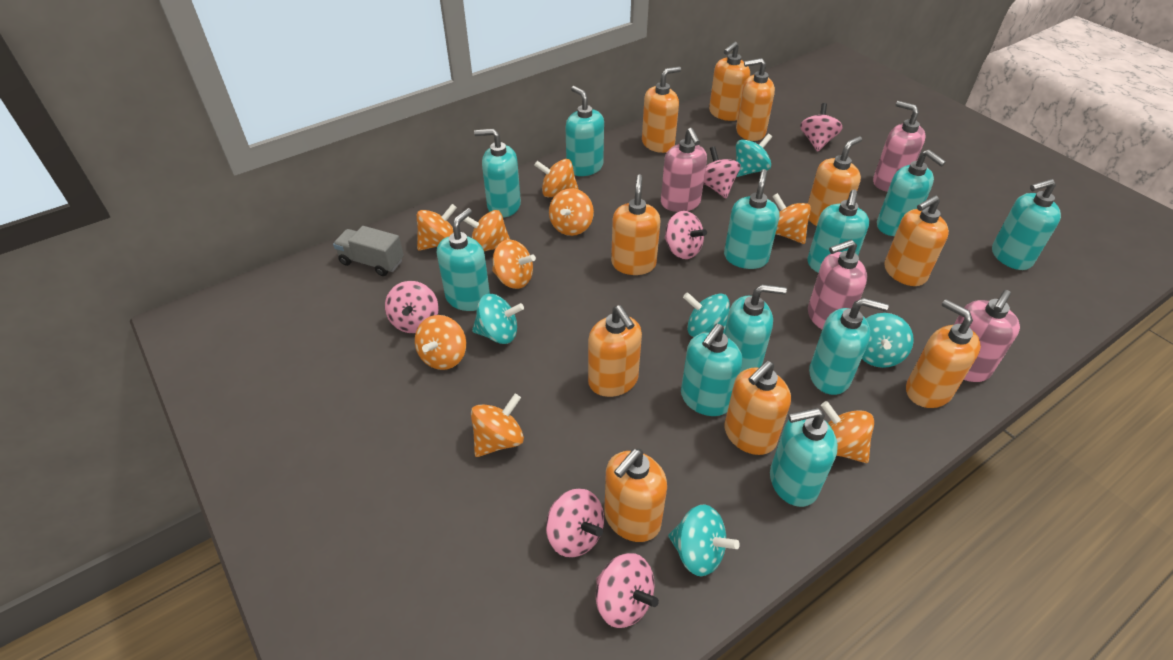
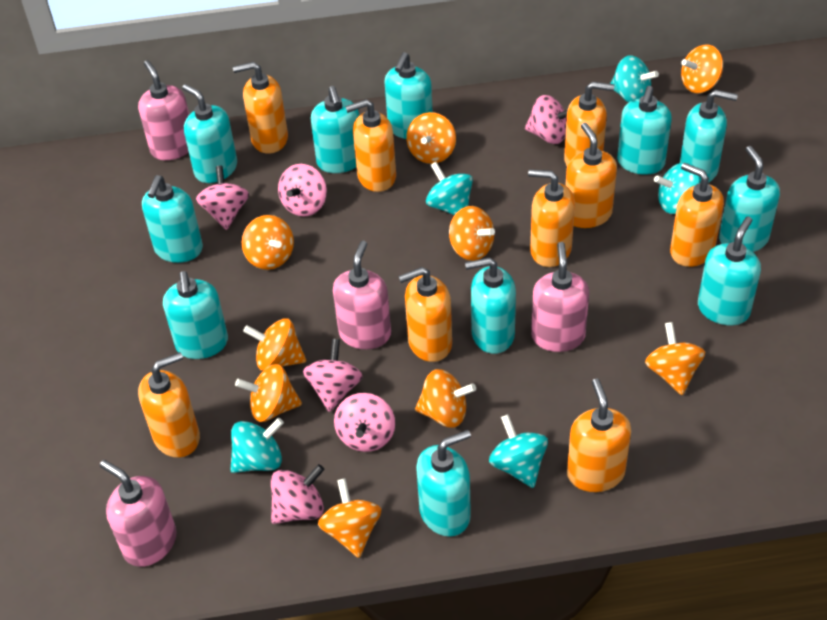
grey truck: [333,226,404,276] = 1 -> none = 0
orange soap dispenser: [588,305,642,397] [604,449,667,542] [611,174,661,275] [642,66,681,153] [709,42,750,121] [725,361,791,455] [736,58,775,141] [808,136,862,226] [884,195,949,286] [906,299,981,408] = 10 -> [138,352,200,458] [233,62,288,154] [345,99,396,192] [398,267,452,362] [528,169,575,267] [564,81,615,166] [565,123,617,228] [567,379,631,492] [670,163,724,267] = 9

